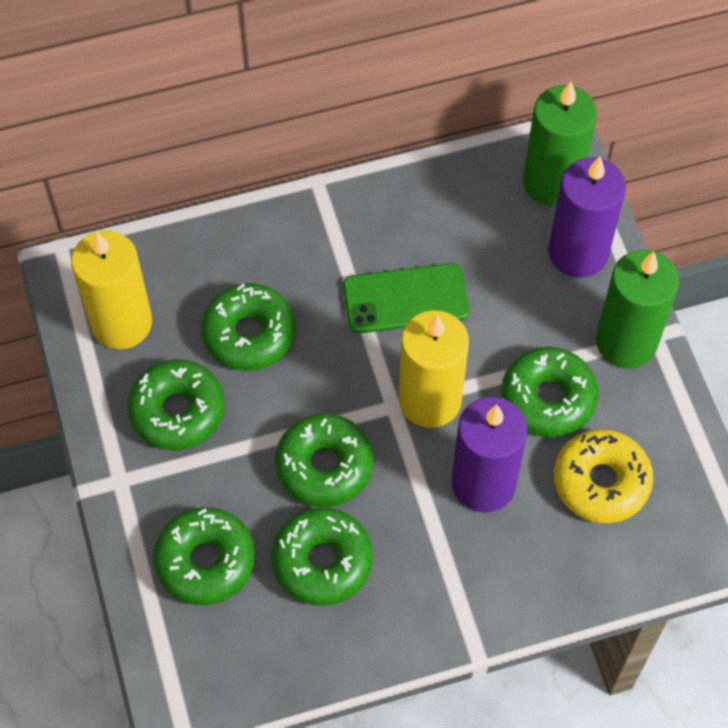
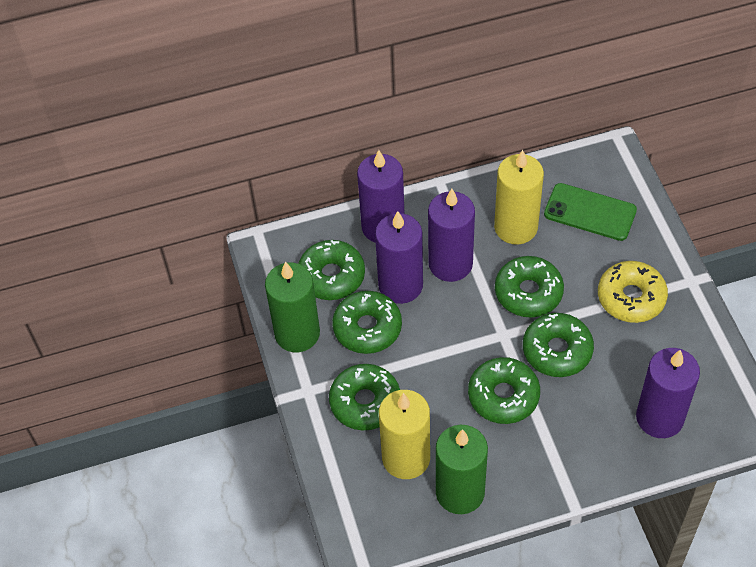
purple candle: [452,397,528,512] [548,156,626,278] = 2 -> [357,150,405,243] [375,211,423,304] [428,189,475,282] [636,348,700,438] = 4

